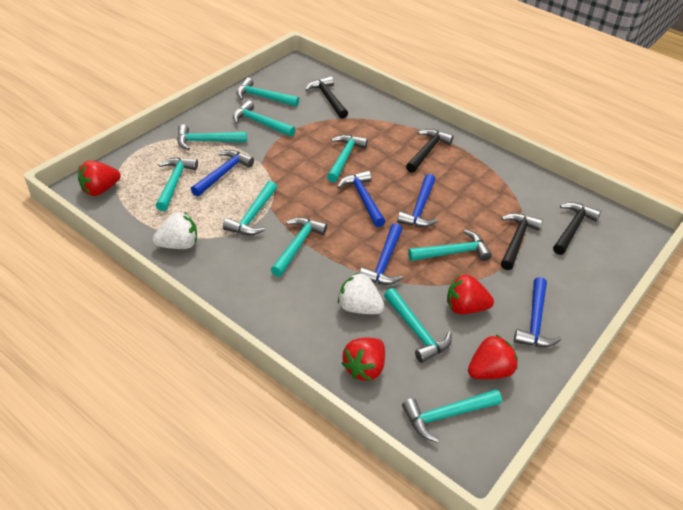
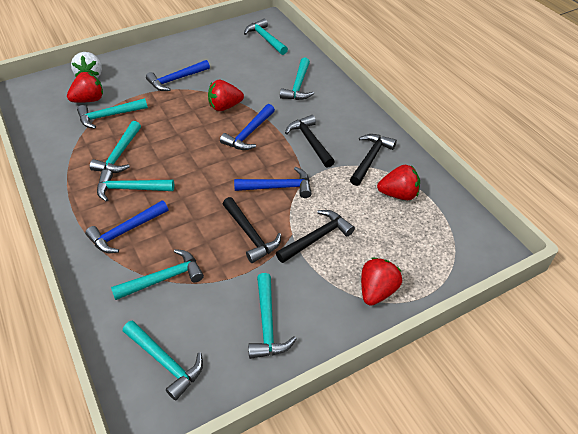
blue hammer: [191,150,254,197] [337,171,385,227] [359,223,403,285] [397,174,438,227] [514,277,562,347] = 5 -> [85,200,168,253] [146,60,210,91] [220,104,275,150] [234,167,312,198] = 4
turquoise hammer: [156,157,198,211] [177,124,247,150] [223,181,277,235] [233,100,296,137] [236,77,299,107] [271,217,327,277] [327,135,368,183] [384,288,452,363] [402,389,502,443] [408,230,492,261] = 10 -> [77,98,148,129] [90,121,141,173] [97,169,174,202] [111,249,204,300] [123,321,203,401] [244,19,288,55] [248,273,296,359] [280,57,314,100] = 8
white strawberry: [153,212,197,249] [338,272,385,314] = 2 -> [71,52,102,78] = 1

